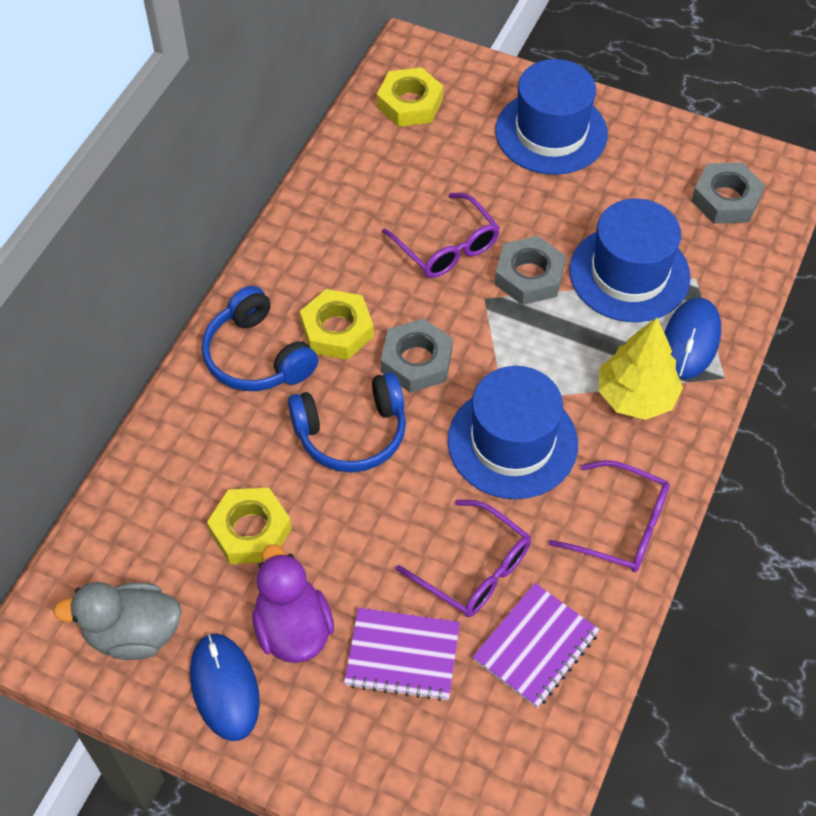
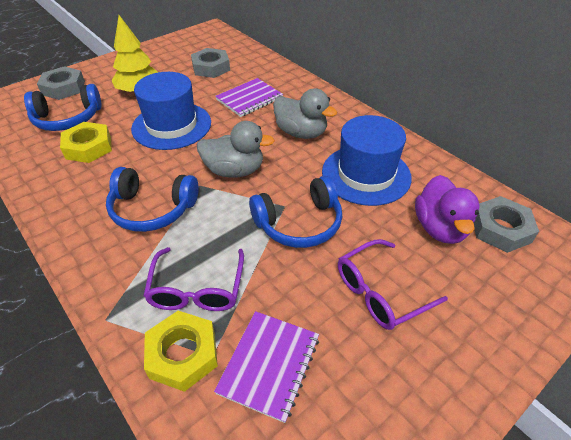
blue hat: [448,366,578,499] [495,59,608,175] [569,199,691,322] = 3 -> [131,72,211,150] [322,115,412,206] = 2
blue headphones: [202,286,318,391] [288,372,406,472] = 2 -> [24,84,101,131] [106,167,199,232] [249,176,342,248] = 3
blue mouse: [190,634,260,741] [664,298,721,379] = 2 -> none = 0
grey duck: [53,582,182,660] = 1 -> [197,121,275,178] [273,88,337,139] = 2
purple glasses: [382,193,500,278] [396,500,531,617] [548,460,670,572] = 3 -> [143,247,244,311] [338,239,448,330] = 2
yellow nut: [207,488,292,564] [300,289,374,360] [377,67,443,127] = 3 -> [60,122,112,163] [144,311,218,392] = 2

